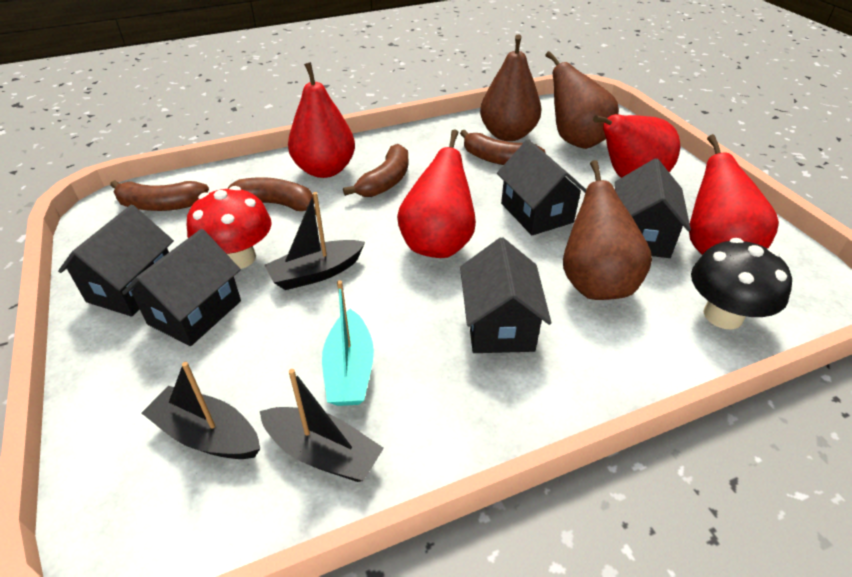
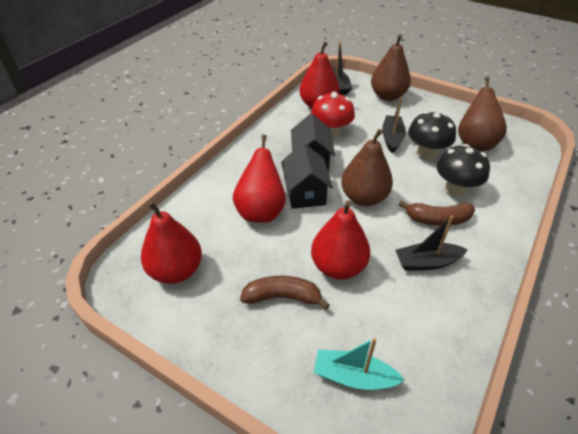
black house: [58,205,174,317] [122,229,241,346] [460,237,551,353] [497,139,586,235] [615,158,691,258] = 5 -> [281,143,333,209] [291,114,335,172] = 2
black mushroom: [691,238,792,329] = 1 -> [408,111,456,159] [437,144,490,196] = 2
brown banana: [110,180,209,211] [227,177,316,215] [343,144,408,197] [460,130,546,165] = 4 -> [240,276,330,310] [398,201,475,226] = 2

